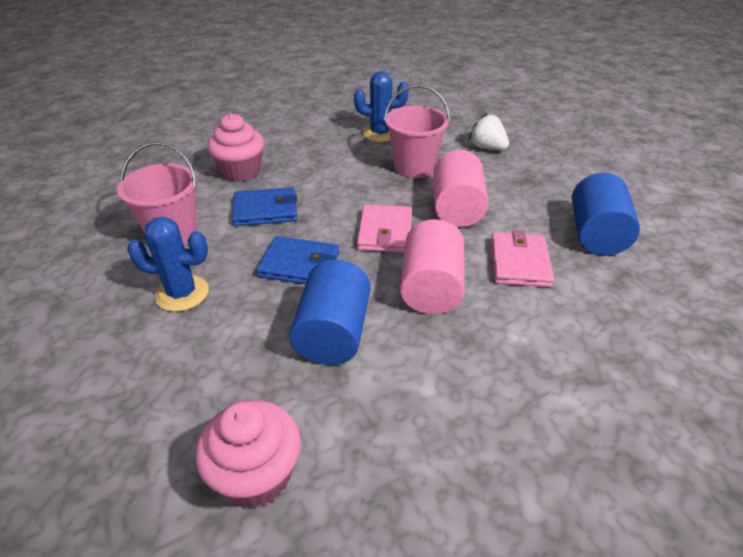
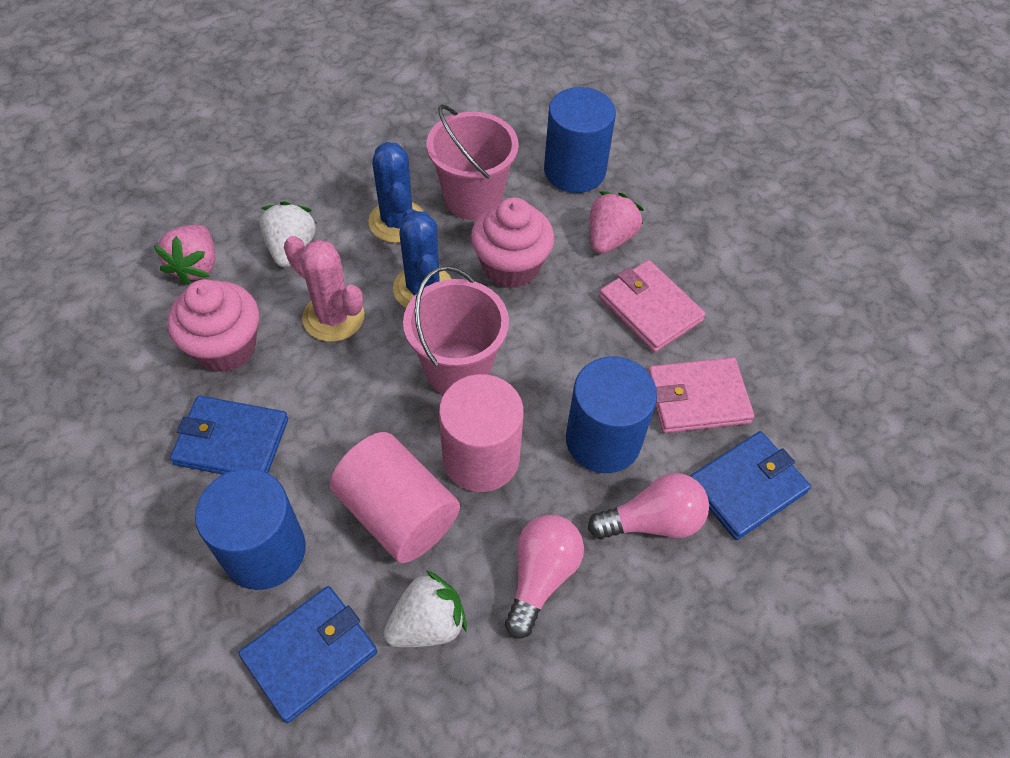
blue cylinder: [289,259,370,365] [572,173,640,256] = 2 -> [195,468,306,590] [544,87,616,193] [566,356,657,473] = 3
blue wallet: [232,187,297,226] [257,236,340,284] = 2 -> [170,396,288,475] [239,586,377,723] [690,431,811,540] = 3
pink cactus: none = 0 -> [284,236,365,342] = 1
pink light bulb: none = 0 -> [505,515,584,639] [588,473,709,539] = 2
pink strawberry: none = 0 -> [154,225,215,285] [590,191,644,254] = 2
white strawberry: [469,112,509,150] = 1 -> [260,201,317,267] [384,570,467,647] = 2

